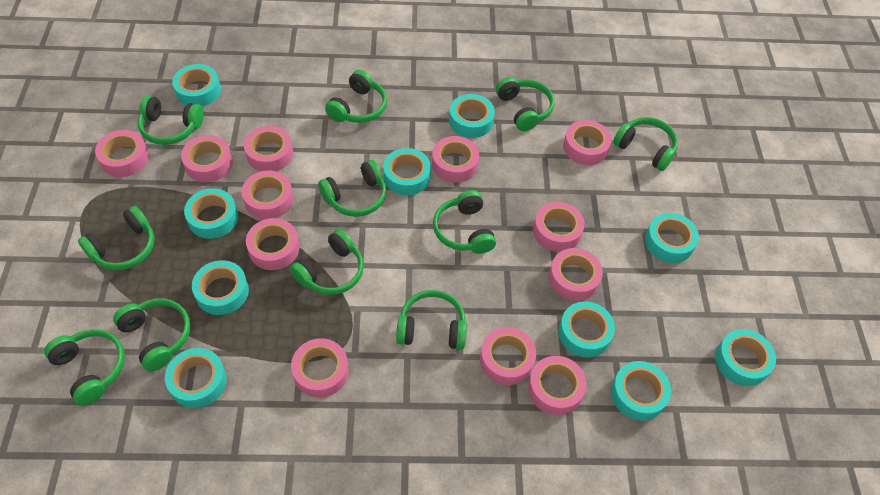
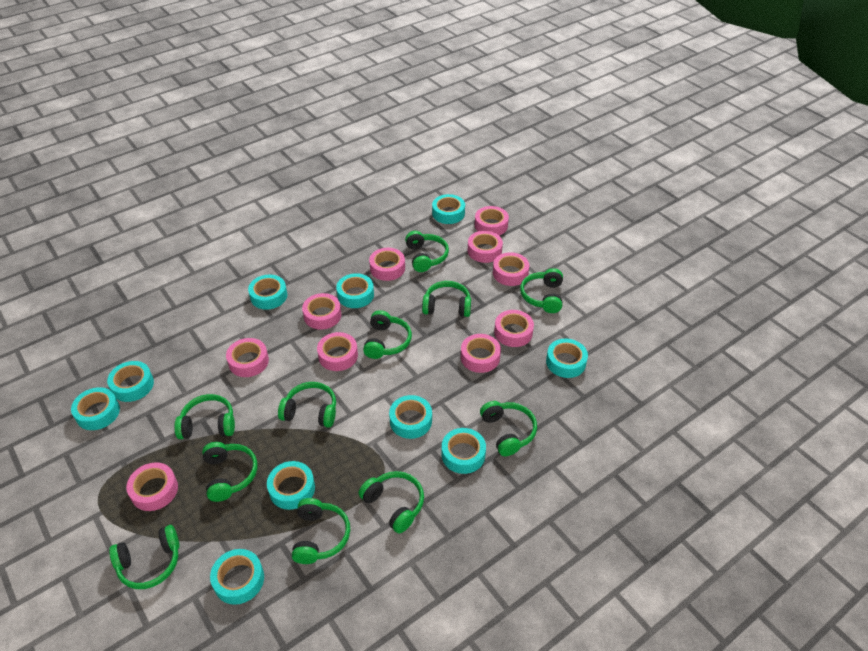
pink tape: [95,130,149,177] [181,135,233,182] [242,170,293,219] [244,126,293,171] [246,218,299,270] [291,338,349,398] [432,136,479,183] [480,327,536,385] [528,356,587,415] [533,202,585,252] [549,248,603,301] [563,120,612,165] = 12 -> [126,462,178,511] [226,338,269,377] [302,293,341,330] [317,332,358,371] [369,248,405,281] [461,334,501,373] [468,231,503,263] [475,206,509,235] [493,252,529,286] [494,310,534,347] = 10

